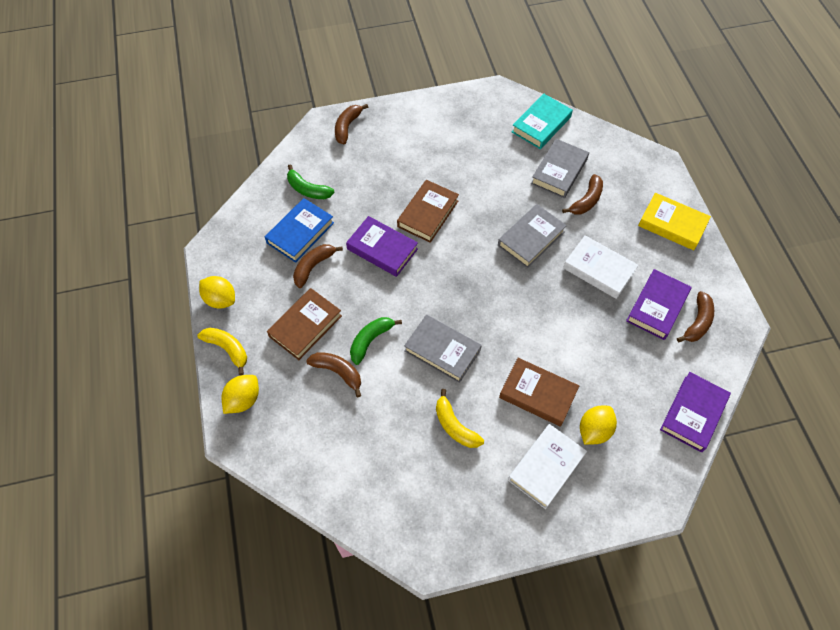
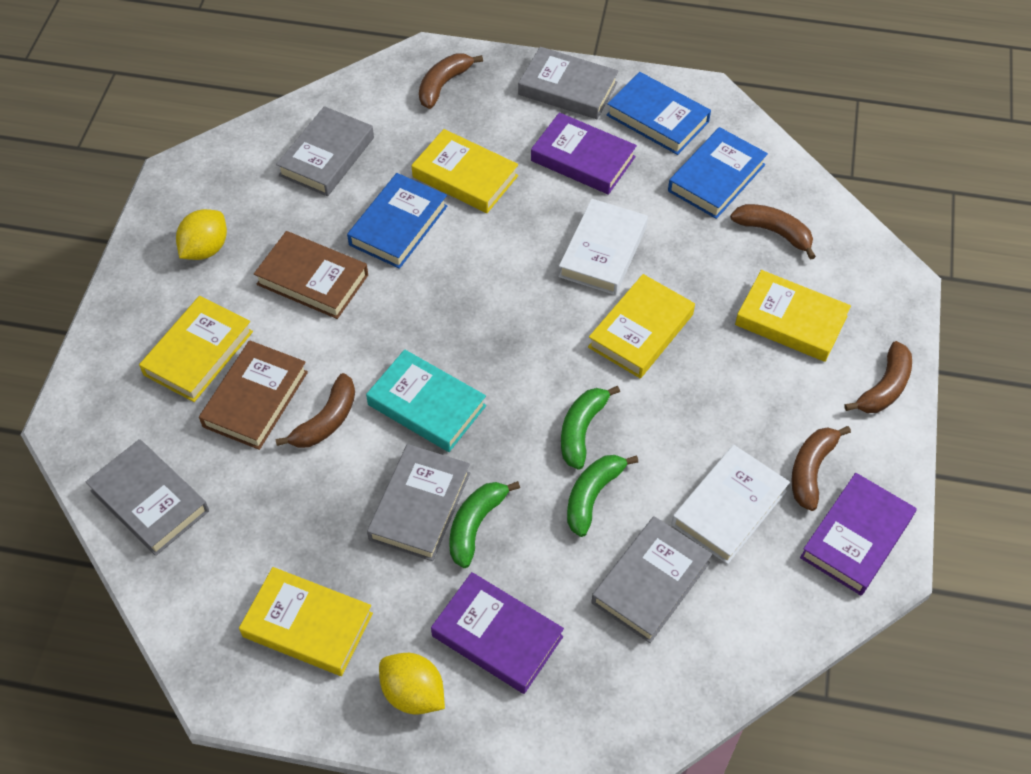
blue book: [265,198,334,263] = 1 -> [347,173,447,269] [607,72,711,155] [668,127,768,219] = 3
brown book: [267,288,342,360] [397,180,459,243] [499,358,579,427] = 3 -> [199,340,308,450] [254,231,368,319] = 2
green banana: [287,164,335,199] [350,317,402,365] = 2 -> [449,481,520,568] [561,386,620,469] [567,455,638,537] = 3
grey book: [404,314,482,383] [498,204,567,268] [531,139,589,198] = 3 -> [86,439,209,556] [276,106,374,196] [367,444,470,561] [518,47,619,119] [592,516,712,643] = 5
yellow banana: [197,328,247,375] [436,389,484,448] = 2 -> none = 0
yellow book: [638,193,711,250] = 1 -> [139,296,253,402] [239,567,373,676] [411,129,518,213] [588,274,695,378] [735,270,851,362] = 5
yellow lemon: [199,276,235,309] [221,375,259,414] [580,406,617,445] = 3 -> [176,209,227,260] [379,653,445,715] = 2

